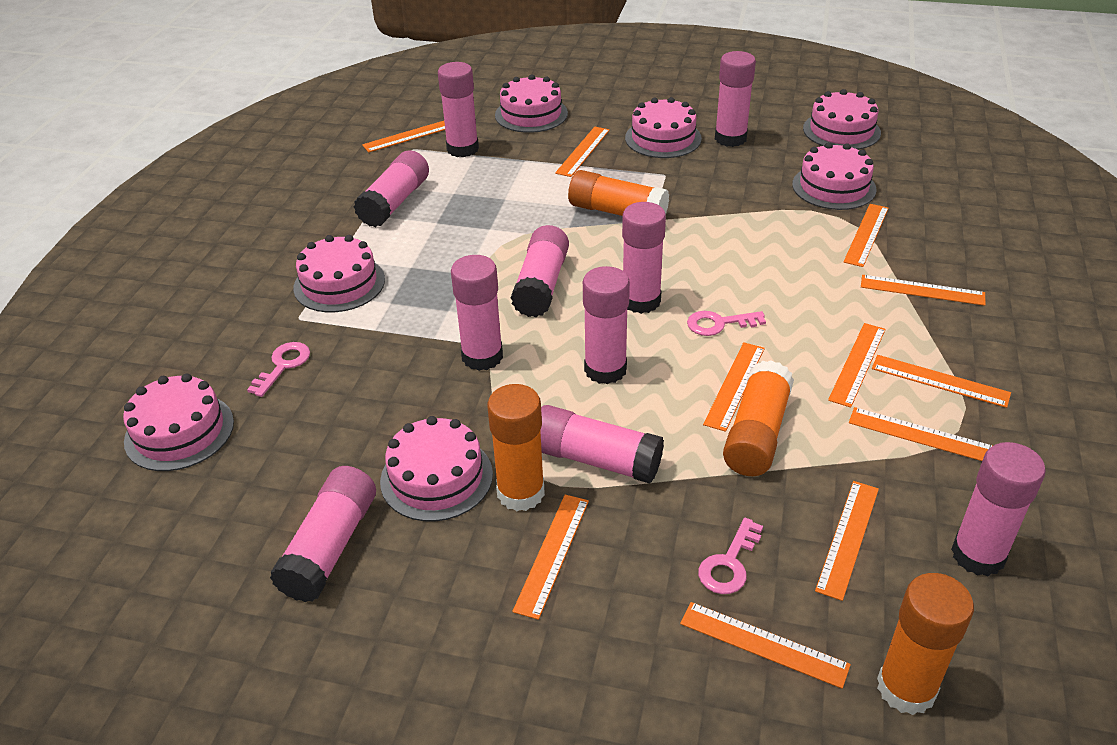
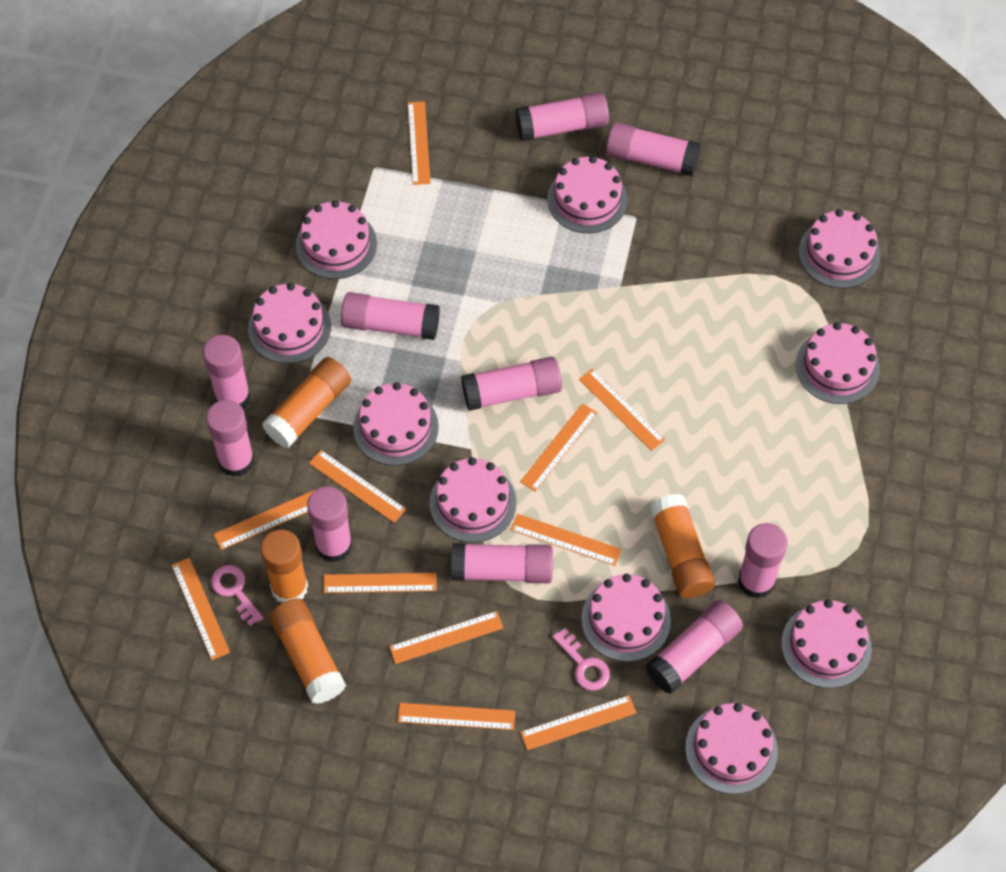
pink cake: [123,374,234,471] [293,235,385,312] [380,416,493,521] [495,74,568,133] [625,97,702,158] [792,142,877,210] [803,89,881,150] = 7 -> [248,283,331,364] [296,200,377,279] [353,382,439,466] [430,457,516,543] [547,156,627,233] [581,574,671,662] [685,703,778,794] [781,599,872,688] [796,322,880,404] [799,209,880,288] = 10
pink key: [247,342,310,397] [687,311,766,336] [698,518,763,594] = 3 -> [211,565,263,626] [553,628,610,691] = 2

